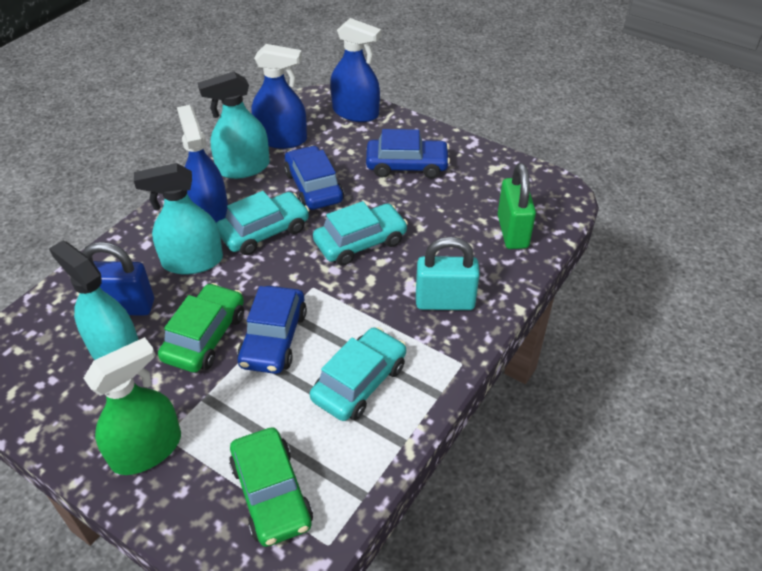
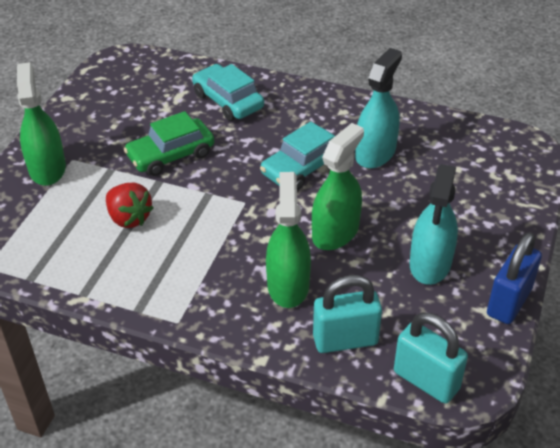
blue car: [237,286,307,374] [284,145,344,210] [366,129,450,178] = 3 -> none = 0
blue spray bottle: [177,105,228,223] [252,44,307,149] [330,18,381,122] = 3 -> none = 0
green car: [158,283,244,372] [229,427,313,547] = 2 -> [124,111,214,176] = 1
green padlock: [498,163,536,249] = 1 -> none = 0
green spray bottle: [83,337,181,475] = 1 -> [17,62,66,186] [266,172,311,308] [312,123,364,250] = 3
red strawberry: none = 0 -> [106,183,153,228] = 1
turquoise car: [216,191,309,255] [310,327,406,421] [313,201,408,266] = 3 -> [192,64,264,121] [260,121,335,190] = 2
turquoise padlock: [416,237,480,310] = 1 -> [313,275,382,353] [394,313,468,404] = 2
turquoise spray bottle: [49,240,139,360] [134,163,223,274] [198,72,270,179] = 3 -> [355,48,402,168] [410,164,458,285] = 2

